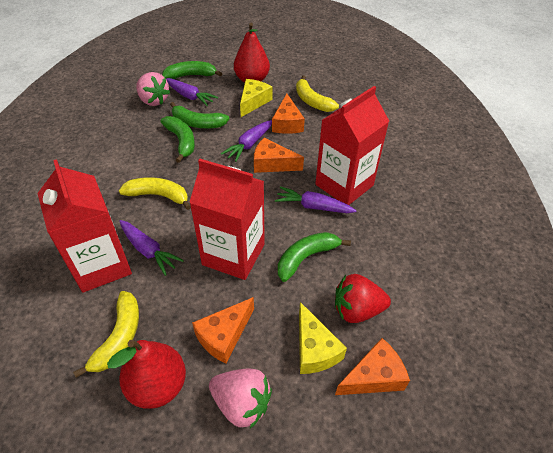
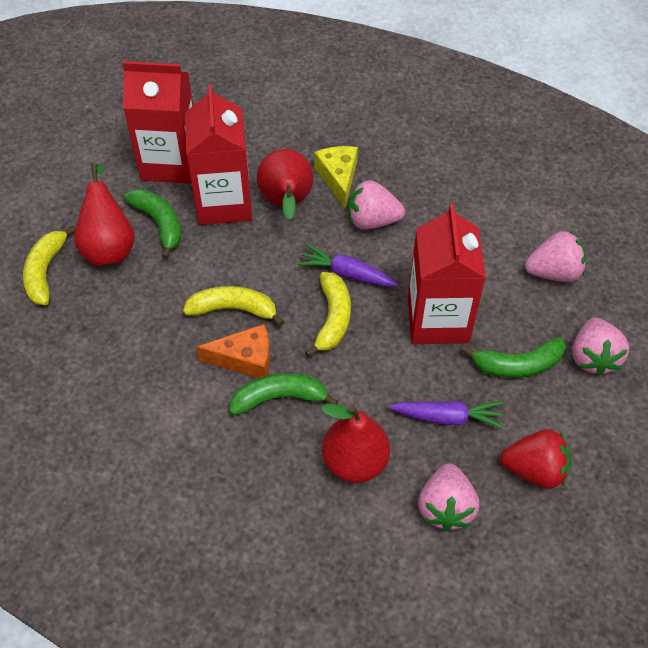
green banana: [160,116,195,163] [162,61,222,79] [170,102,229,128] [278,232,351,282] = 4 -> [124,189,181,259] [230,373,339,415] [461,337,566,378] = 3
orange cheese: [192,297,254,364] [254,138,304,173] [272,94,305,134] [335,338,410,395] = 4 -> [196,324,270,378] = 1
pink strawberry: [136,72,170,106] [209,368,272,428] = 2 -> [348,180,405,230] [418,463,479,531] [525,231,586,282] [572,318,629,376] = 4
purple carrot: [119,220,184,276] [166,78,218,106] [221,120,272,162] [275,186,357,213] = 4 -> [297,244,398,287] [389,401,504,429] = 2
red pear: [107,340,186,409] [234,23,270,83] = 2 -> [74,164,135,266] [257,149,313,220] [321,403,390,483] = 3
yellow cheese: [240,79,273,117] [299,302,347,374] = 2 -> [314,146,358,208] = 1

